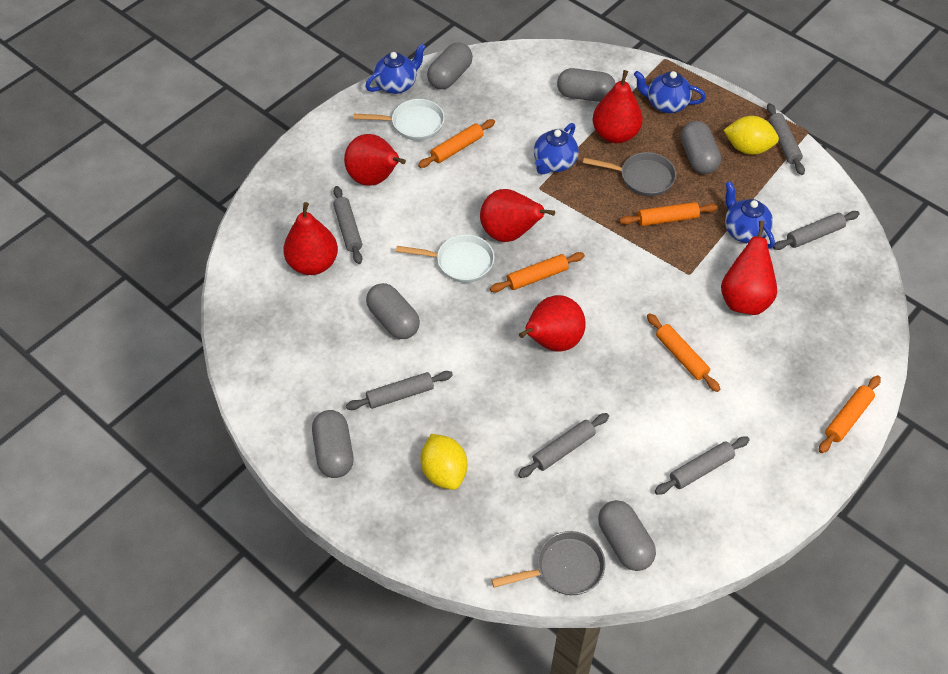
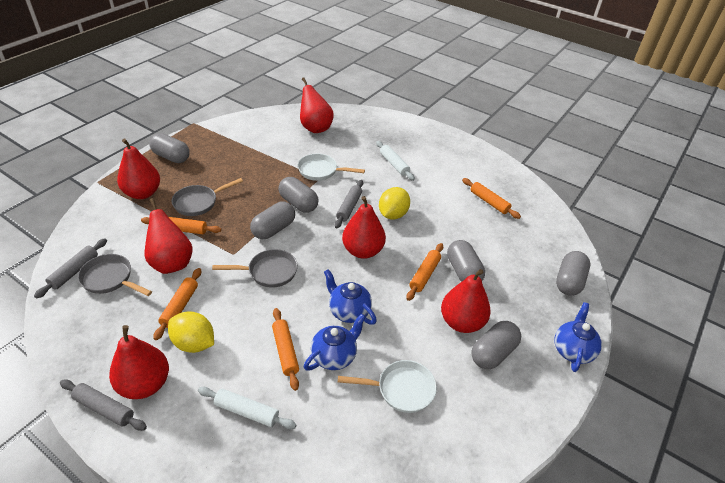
blue teapot: [365,43,426,94] [534,123,579,175] [634,71,706,113] [725,181,775,249] = 4 -> [304,314,366,371] [324,269,377,325] [555,302,602,372] = 3
grey pan: [491,531,605,595] [583,152,676,197] = 2 -> [78,254,152,296] [171,178,243,216] [212,249,298,288] = 3
grey rolling pin: [333,186,362,264] [346,371,453,410] [518,413,609,478] [655,436,750,495] [767,103,805,175] [773,211,860,250] = 6 -> [34,238,107,298] [60,379,147,431] [334,180,363,228] = 3
white rolling pin: none = 0 -> [198,387,297,429] [376,141,415,181] = 2

